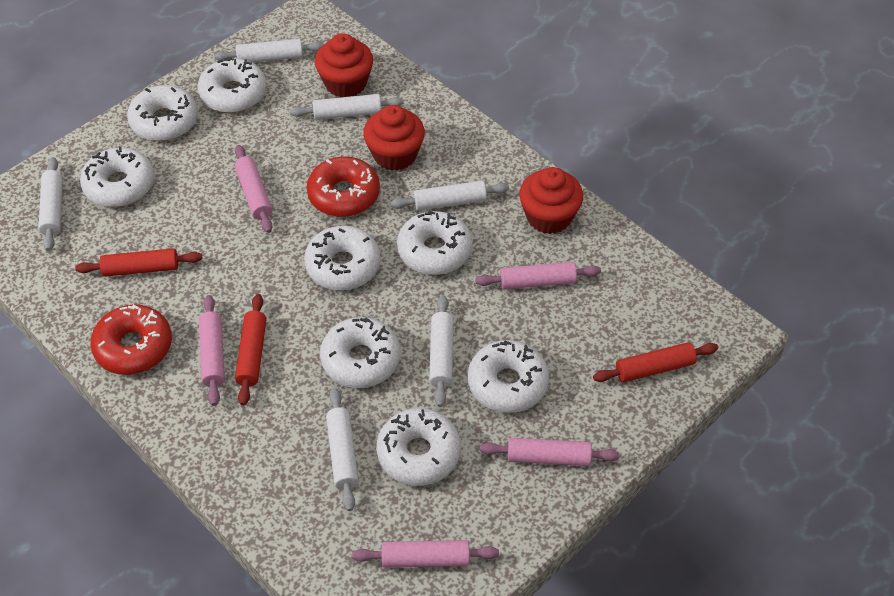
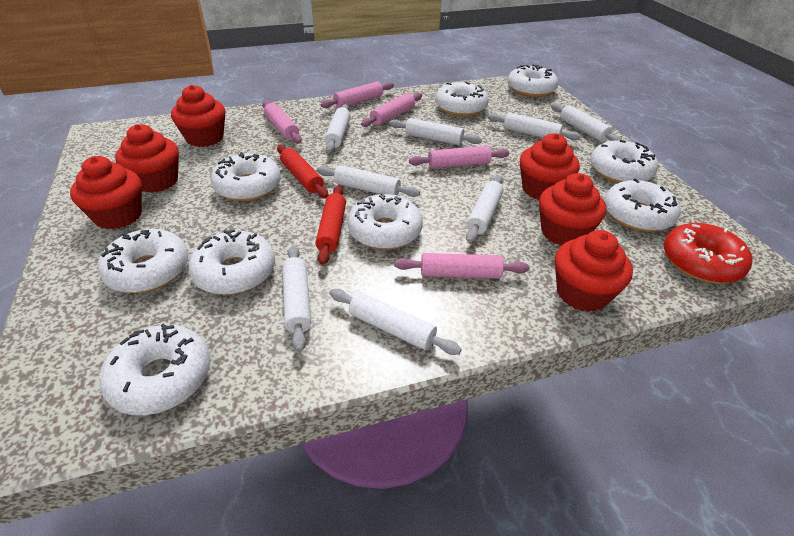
red cupcake: [315,33,373,97] [363,105,425,171] [519,167,583,234] = 3 -> [70,156,142,229] [115,124,179,193] [171,85,225,147] [520,133,580,200] [539,173,607,246] [555,230,633,312] = 6
red donut: [90,304,172,375] [307,157,380,217] = 2 -> [664,223,752,283] = 1
red rolling pin: [75,248,202,277] [235,294,266,406] [593,342,718,382] = 3 -> [277,145,328,198] [315,185,346,265] = 2
white donut: [80,147,154,207] [127,85,198,141] [198,57,267,113] [304,226,381,290] [320,317,400,388] [376,408,461,486] [397,211,472,275] [468,340,549,413] = 8 -> [98,229,189,293] [99,324,210,415] [189,229,275,295] [211,152,281,201] [347,192,423,250] [435,82,489,116] [507,64,558,97] [590,140,658,183] [604,178,681,232] = 9
white rolling pin: [38,157,63,251] [214,39,324,63] [290,94,404,120] [326,388,359,511] [390,181,509,211] [429,295,454,407] = 6 -> [282,246,311,352] [317,165,420,197] [325,104,351,153] [329,289,462,355] [389,118,482,145] [466,175,503,243] [487,113,581,140] [551,103,622,142] = 8

